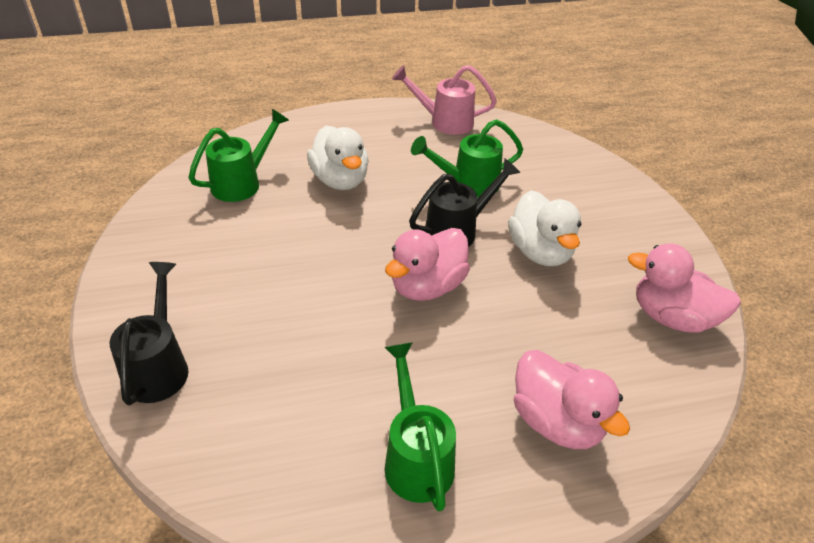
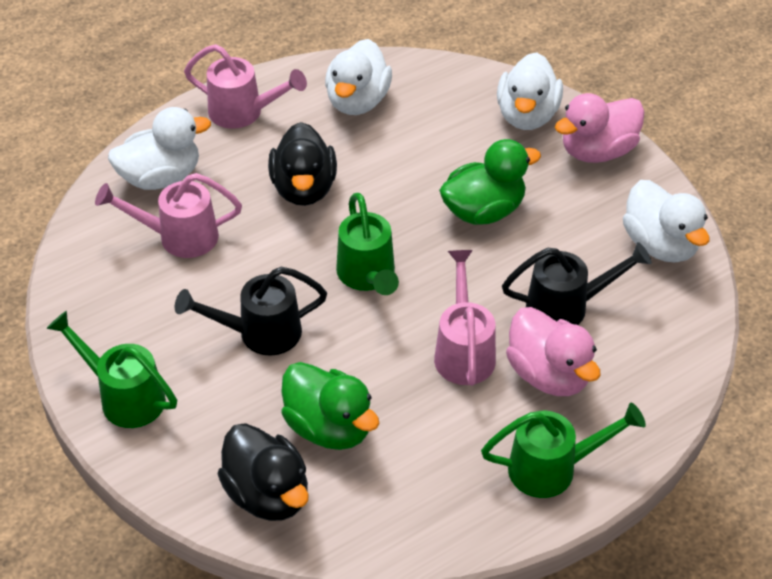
black duck: none = 0 -> [218,423,309,521] [268,122,337,206] = 2
green duck: none = 0 -> [281,362,379,450] [439,139,541,225] = 2
pink duck: [385,228,470,301] [514,350,630,449] [628,244,741,333] = 3 -> [506,307,600,396] [555,93,645,163] = 2
pink watering can: [392,65,497,135] = 1 -> [95,173,242,258] [184,44,307,129] [434,250,496,386] = 3
white duck: [307,126,369,190] [508,190,581,266] = 2 -> [108,107,211,190] [325,39,392,115] [497,52,563,130] [623,180,710,262] = 4

